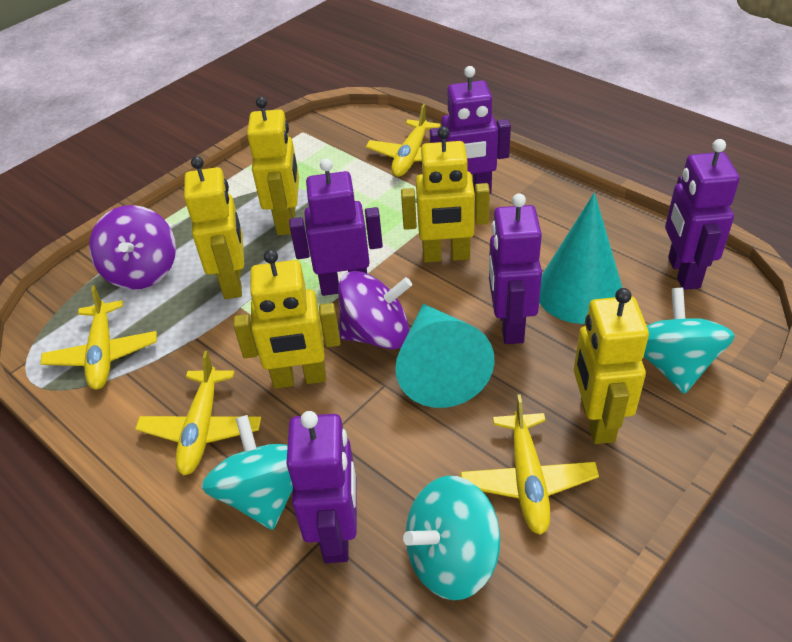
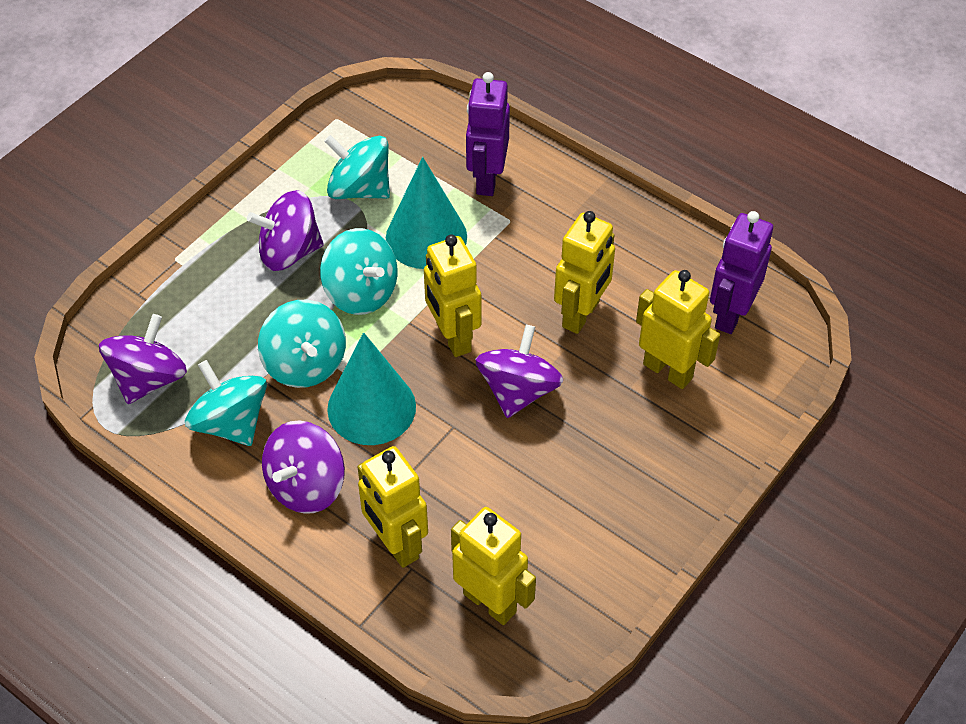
purple robot: [286,411,357,563] [289,158,383,296] [430,66,511,194] [489,193,542,344] [665,139,740,290] = 5 -> [466,72,510,196] [710,211,773,334] = 2
purple spinning top: [89,205,176,290] [338,271,412,350] = 2 -> [99,314,187,404] [247,190,324,271] [262,420,345,514] [475,325,563,418] = 4
turquoise spinning top: [201,415,293,530] [403,476,500,600] [644,288,735,394] = 3 -> [185,360,267,446] [258,300,346,388] [320,228,397,315] [324,135,390,199] = 4
yellow plane: [40,285,157,390] [135,351,261,475] [366,104,441,177] [460,394,599,535] = 4 -> none = 0

